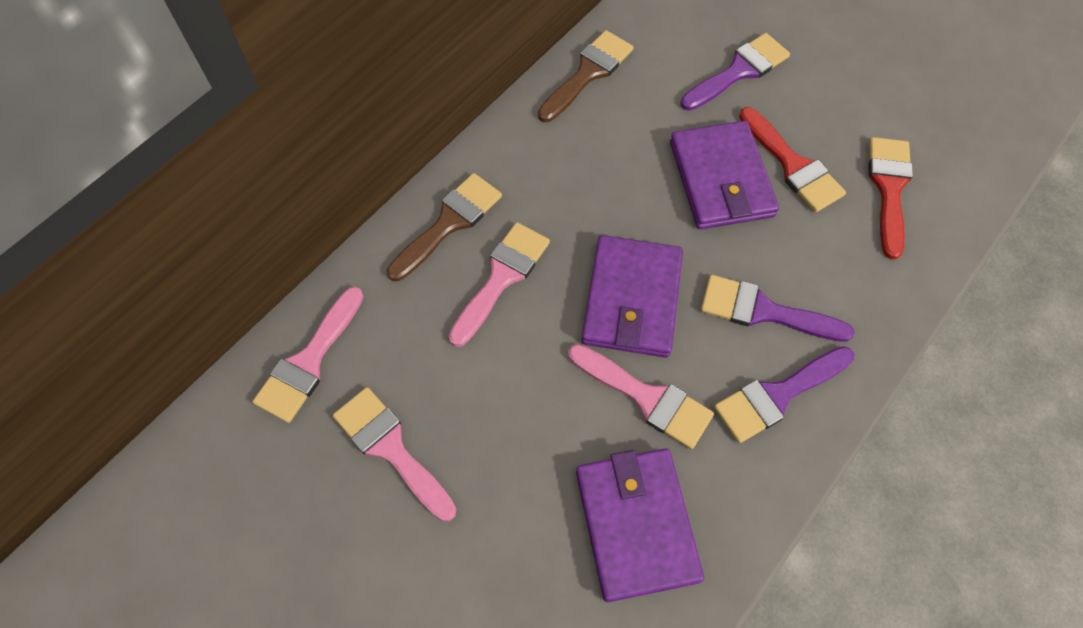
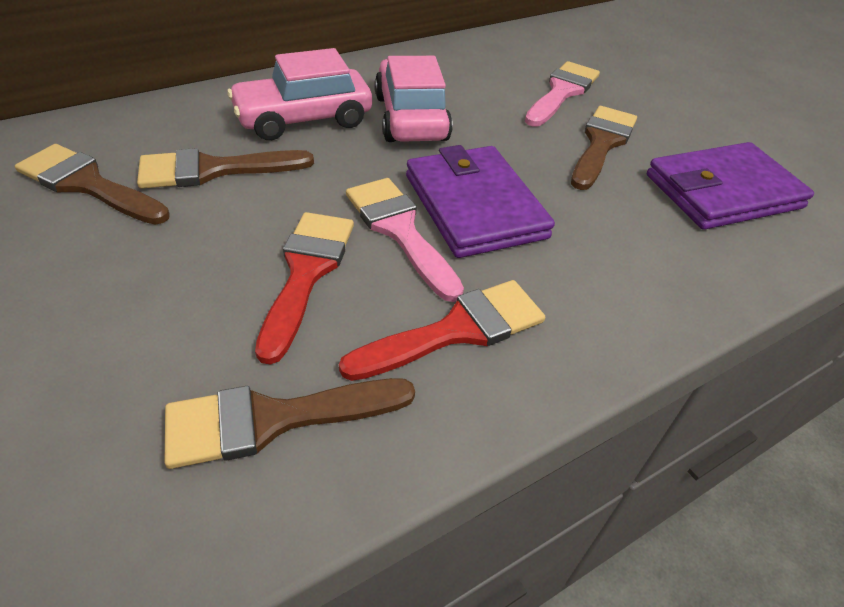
brown brush: [387,173,502,281] [538,30,634,122] = 2 -> [15,144,170,225] [137,148,314,189] [165,378,415,469] [571,106,637,190] = 4
pink brush: [252,286,364,423] [333,387,457,522] [449,222,550,347] [568,344,714,449] = 4 -> [346,178,464,302] [525,61,600,127] = 2
pink car: none = 0 -> [227,48,372,140] [375,56,453,142] = 2
purple brush: [681,33,790,111] [701,275,854,342] [714,346,854,443] = 3 -> none = 0
purple wallet: [576,448,704,602] [581,235,683,358] [670,121,779,229] = 3 -> [406,145,555,258] [647,142,814,230] = 2

